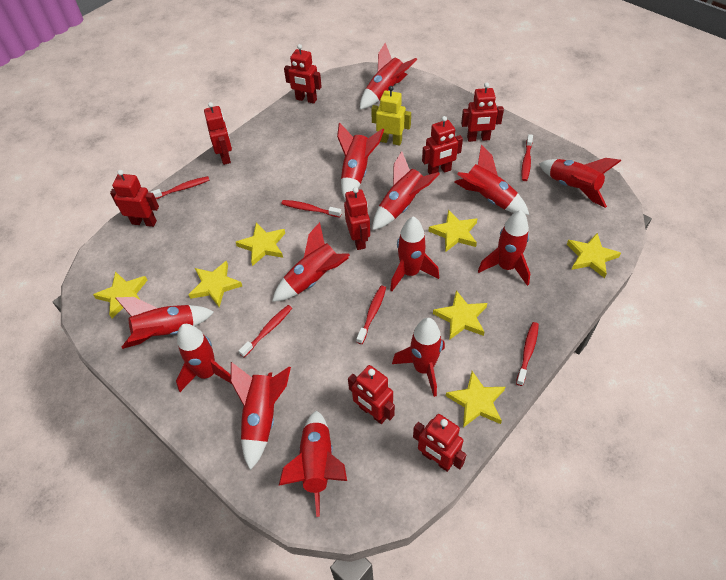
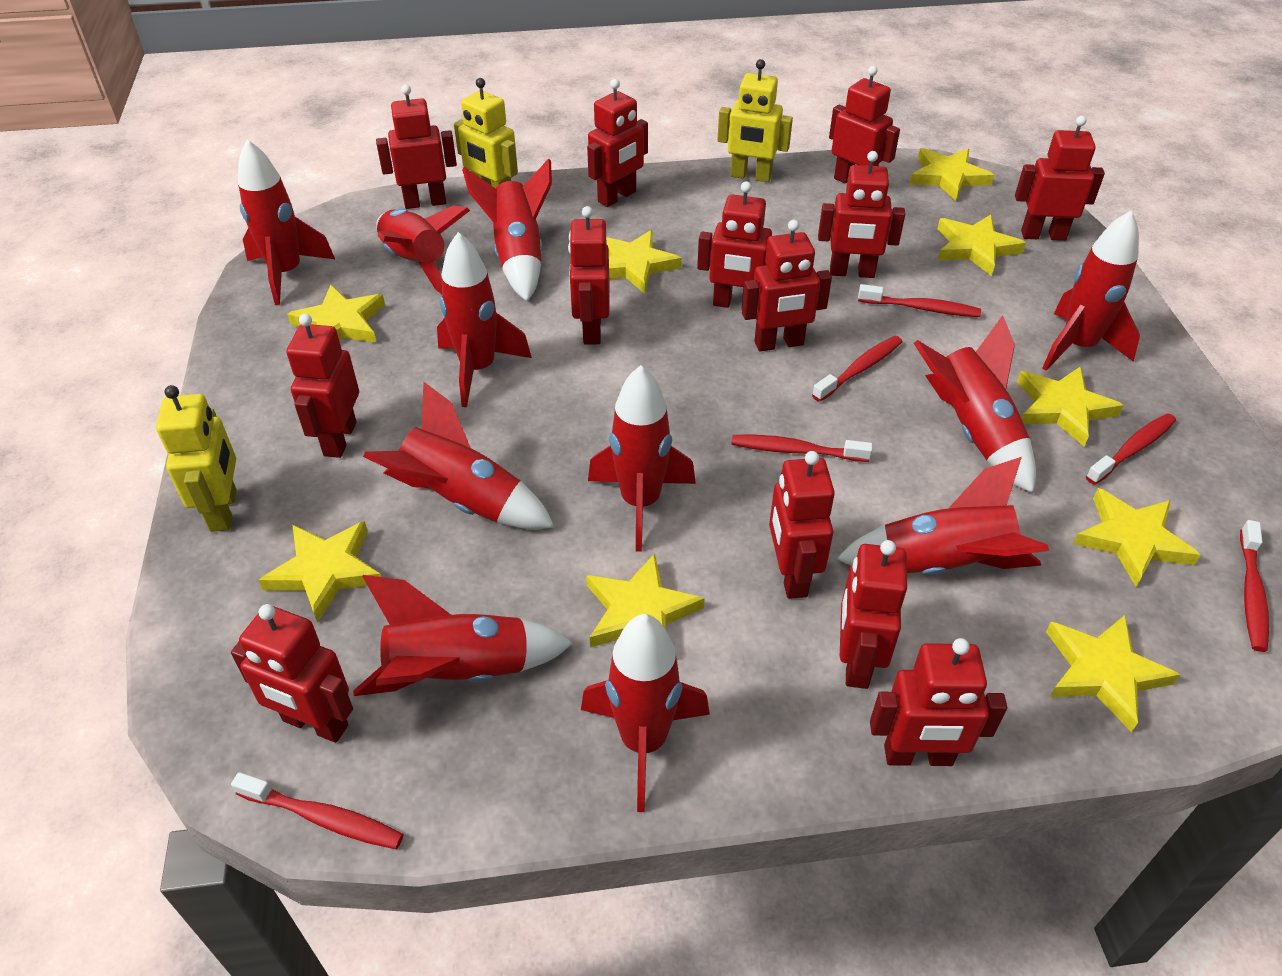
red robot: [110,170,159,227] [204,102,232,165] [284,44,322,104] [344,187,370,250] [348,365,395,424] [413,414,466,472] [422,116,463,175] [461,82,504,142] = 8 -> [231,604,353,743] [286,314,359,458] [376,85,457,209] [568,206,610,344] [587,79,648,207] [697,182,772,308] [742,220,832,352] [769,451,835,599] [818,151,905,278] [829,66,900,183] [840,540,907,689] [870,638,1007,766] [1015,116,1105,241] = 13
red rocket: [115,297,214,349] [176,324,232,392] [230,362,291,470] [272,222,350,302] [279,410,347,517] [337,122,384,201] [360,43,417,110] [373,151,440,230] [390,216,439,291] [392,318,445,397] [454,145,529,215] [478,210,530,286] [539,158,621,208] = 13 -> [238,139,335,305] [353,575,573,696] [363,381,555,529] [376,205,470,295] [437,232,532,407] [462,159,552,302] [581,614,710,812] [588,365,696,552] [837,457,1049,575] [913,315,1036,494] [1042,210,1140,371] = 11
yellow robot: [371,86,411,146] = 1 -> [156,385,237,532] [454,78,518,188] [717,59,793,182] = 3
yellow star: [93,271,147,318] [188,261,242,307] [236,223,285,266] [429,209,477,252] [433,290,487,340] [446,371,505,428] [567,233,621,278] = 7 -> [258,521,381,623] [287,285,385,343] [586,553,705,647] [606,230,682,294] [910,148,994,201] [937,214,1026,276] [1017,366,1124,446] [1046,615,1180,732] [1073,488,1201,587] = 9

